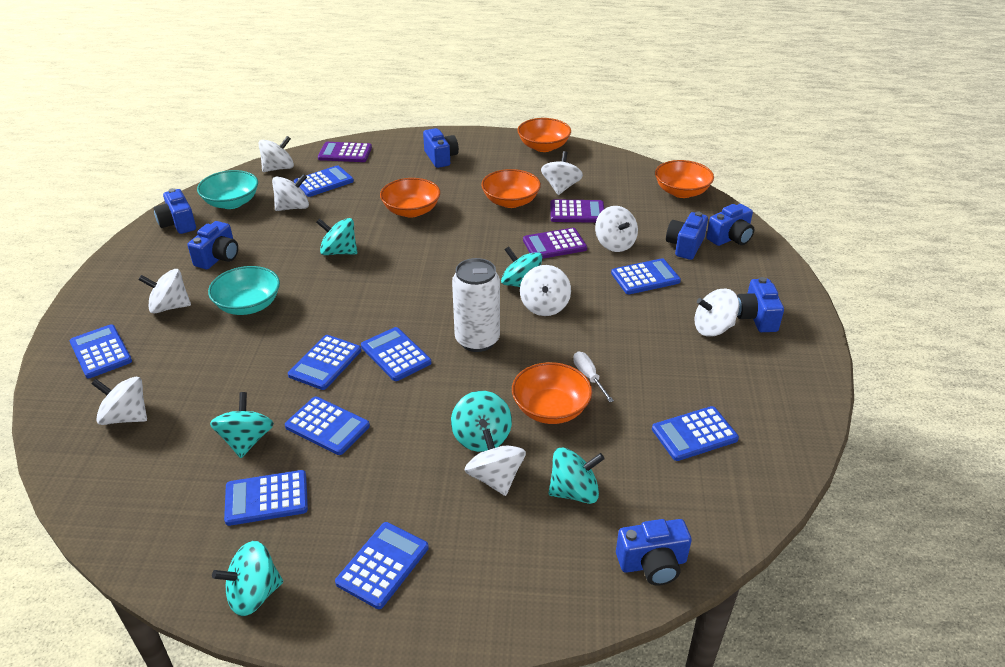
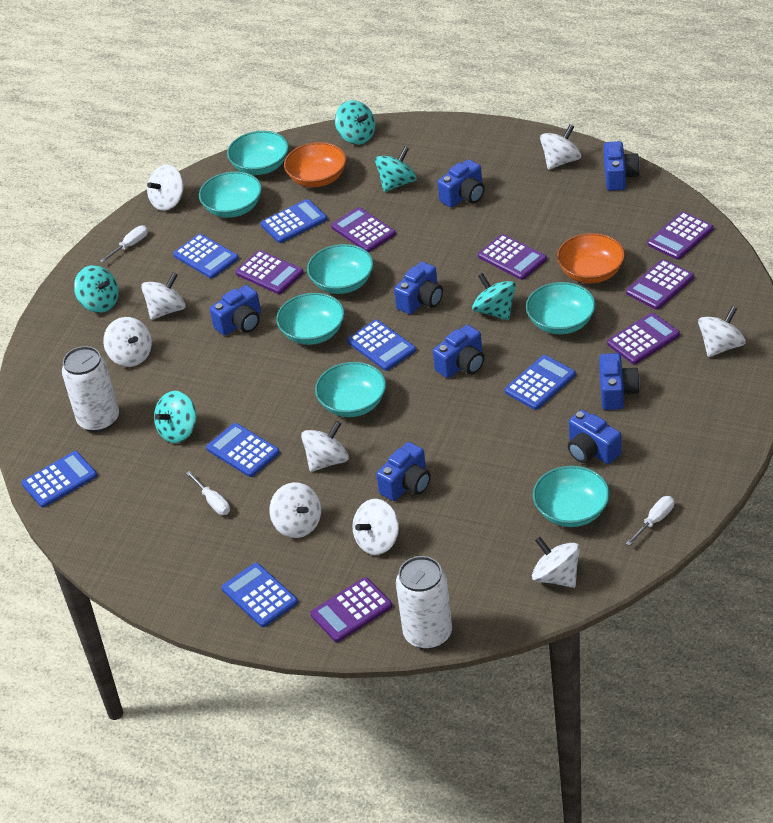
blue calculator: [69,324,132,378] [224,470,308,526] [285,397,370,455] [288,335,361,390] [294,165,354,197] [335,522,429,609] [361,327,431,381] [611,258,681,294] [652,406,739,461] = 9 -> [22,451,97,508] [173,234,239,278] [206,423,280,477] [222,563,298,627] [261,199,327,243] [347,320,416,371] [505,355,576,410] = 7
blue camera: [153,188,196,234] [188,221,238,269] [423,128,459,168] [616,519,692,586] [666,212,708,260] [706,204,754,246] [737,277,784,332] = 7 -> [210,285,261,336] [376,442,431,501] [394,262,443,314] [433,325,484,378] [438,159,485,208] [568,410,622,464] [599,353,640,410] [604,141,640,191] = 8
orange bowl: [380,178,440,218] [481,169,541,208] [512,362,592,424] [518,118,571,152] [655,160,714,198] = 5 -> [284,142,346,187] [557,233,625,283] = 2
purple calculator: [318,142,372,162] [523,228,587,259] [550,199,604,223] = 3 -> [235,250,303,294] [310,577,392,642] [331,207,396,252] [478,234,547,280] [607,313,680,364] [626,259,694,310] [648,212,713,260] = 7
turquoise bowl: [197,170,258,209] [208,266,280,315] = 2 -> [199,171,262,218] [227,131,289,175] [276,293,345,345] [307,244,373,294] [315,362,386,417] [526,282,596,334] [533,466,610,527] = 7
turquoise spinning top: [210,392,274,458] [212,541,283,616] [316,218,357,255] [451,391,512,452] [501,246,542,287] [548,447,605,504] = 6 -> [74,265,119,313] [154,391,196,443] [335,100,375,145] [375,146,417,192] [472,273,516,320] = 5
white can: [452,258,500,352] = 1 -> [62,346,119,432] [396,556,452,650] = 2
white screwdriver: [573,352,614,402] = 1 -> [100,225,148,263] [186,471,230,515] [626,496,674,546] = 3

